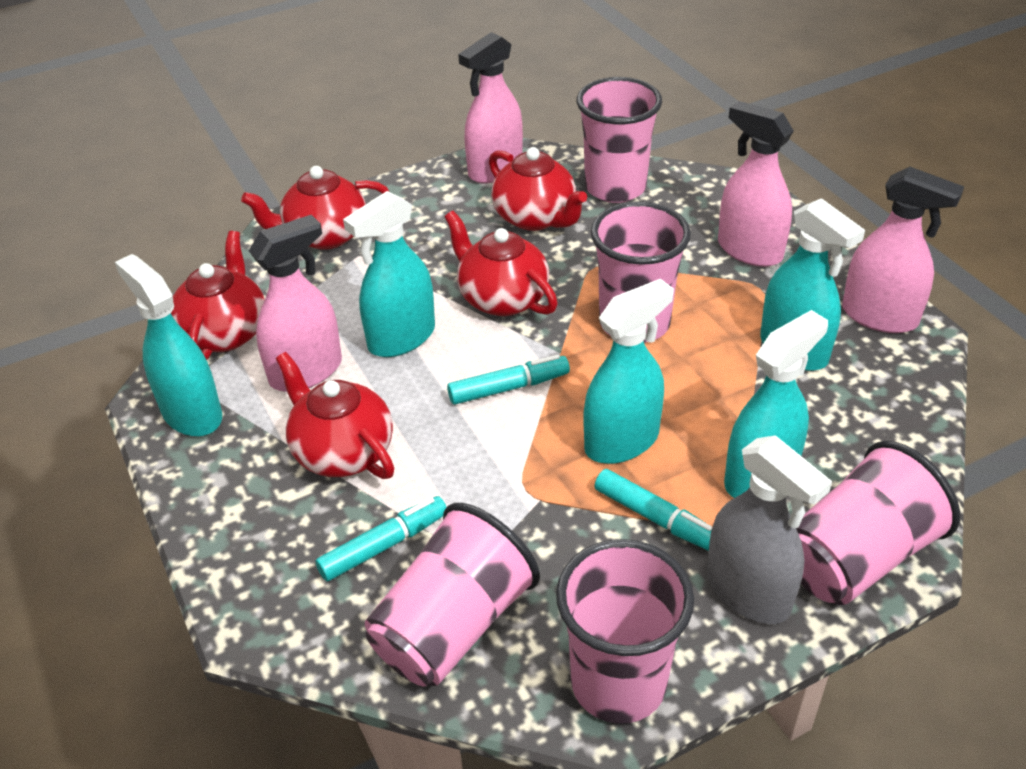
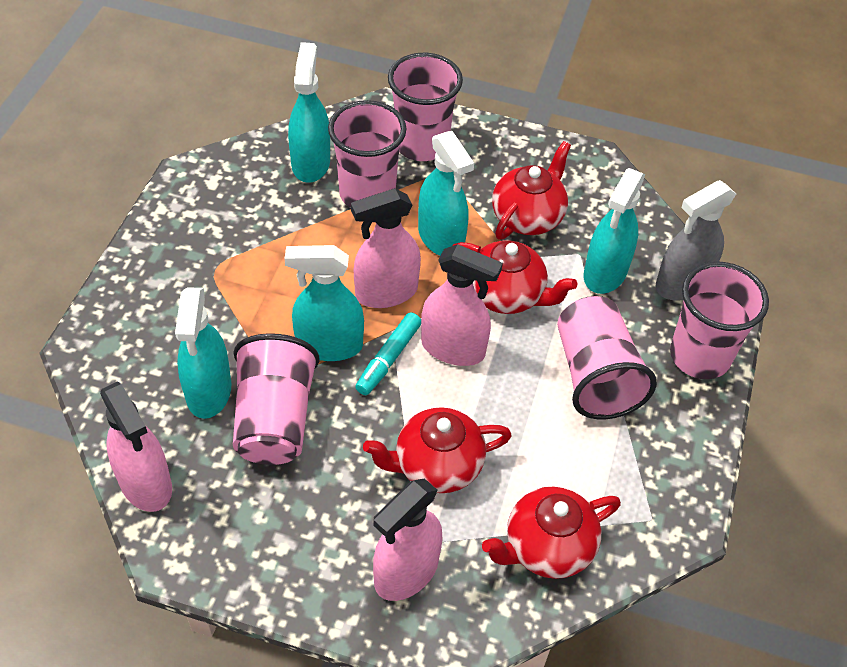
red teapot: [171,231,265,360] [241,166,389,250] [276,352,394,479] [444,211,558,316] [489,147,587,231] = 5 -> [363,407,512,493] [453,240,577,314] [482,487,621,579] [492,141,571,240] = 4
turquoise marker: [315,496,446,581] [447,355,570,405] [595,469,712,551] = 3 -> [355,312,421,395] = 1

